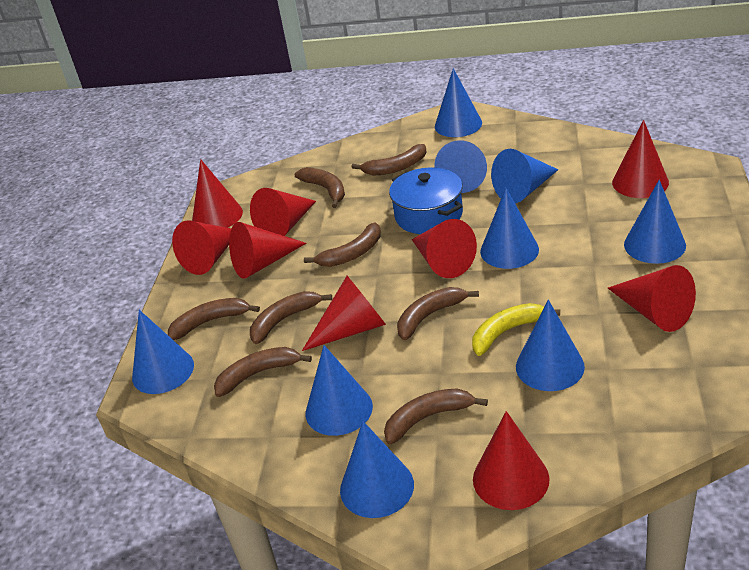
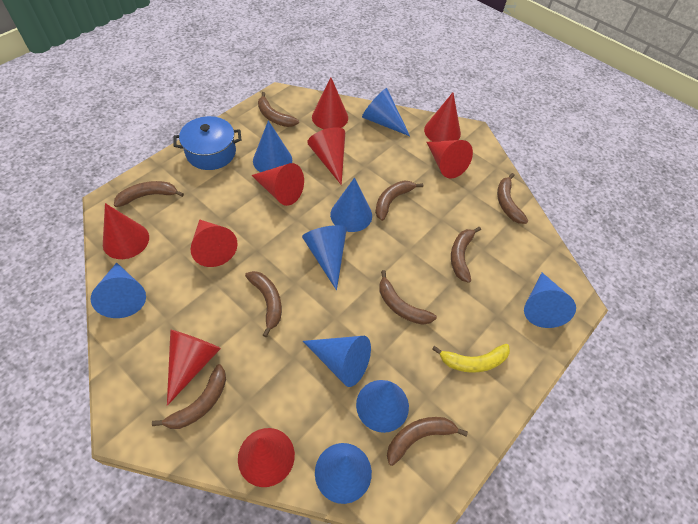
brown banana: [168,298,260,340] [214,347,312,397] [250,291,332,344] [295,167,345,208] [304,223,381,267] [351,144,426,176] [384,389,488,444] [397,287,479,340] = 8 -> [114,181,184,207] [152,364,226,429] [245,271,282,337] [258,92,299,127] [375,181,423,221] [379,270,437,325] [387,417,468,466] [451,227,481,283] [497,173,528,224] = 9

